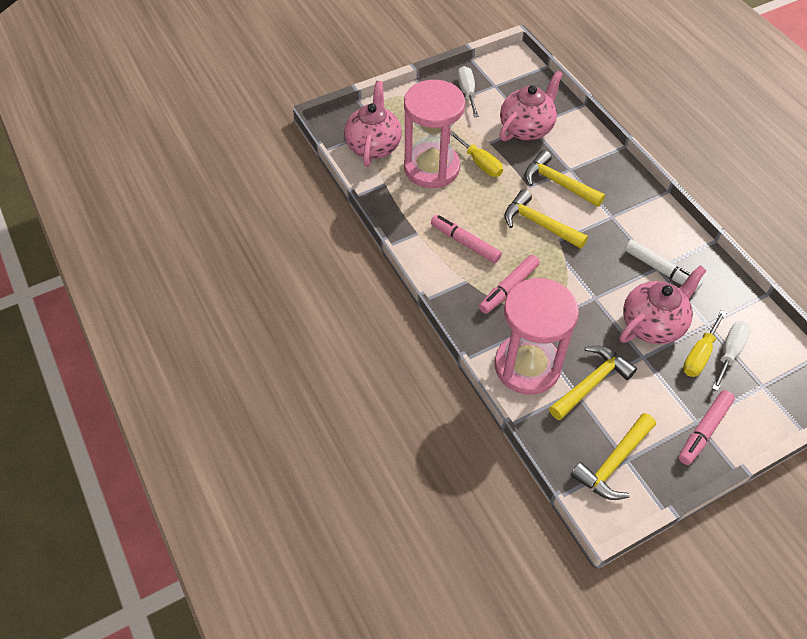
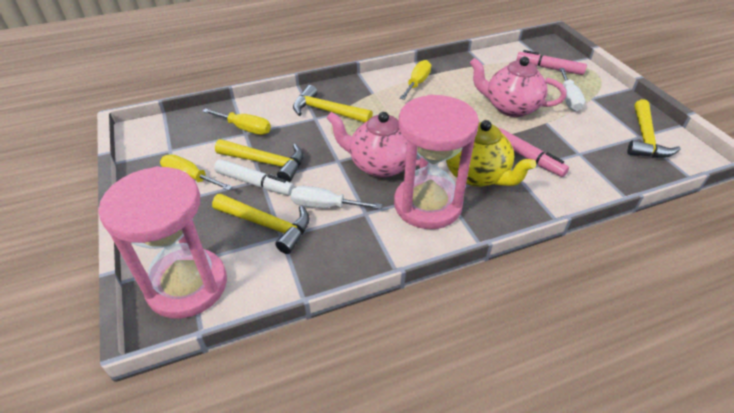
pink marker: [431,215,502,263] [479,255,540,314] [679,390,735,465] = 3 -> [499,128,569,177] [517,50,587,75] = 2
pink teapot: [344,81,402,167] [499,70,563,141] [619,265,707,344] = 3 -> [327,112,420,178] [470,57,566,117] = 2
yellow screwdriver: [450,130,503,177] [683,310,726,377] = 2 -> [160,154,232,191] [202,108,271,135] [400,60,431,99] = 3
yellow teapot: none = 0 -> [446,120,536,187] = 1

